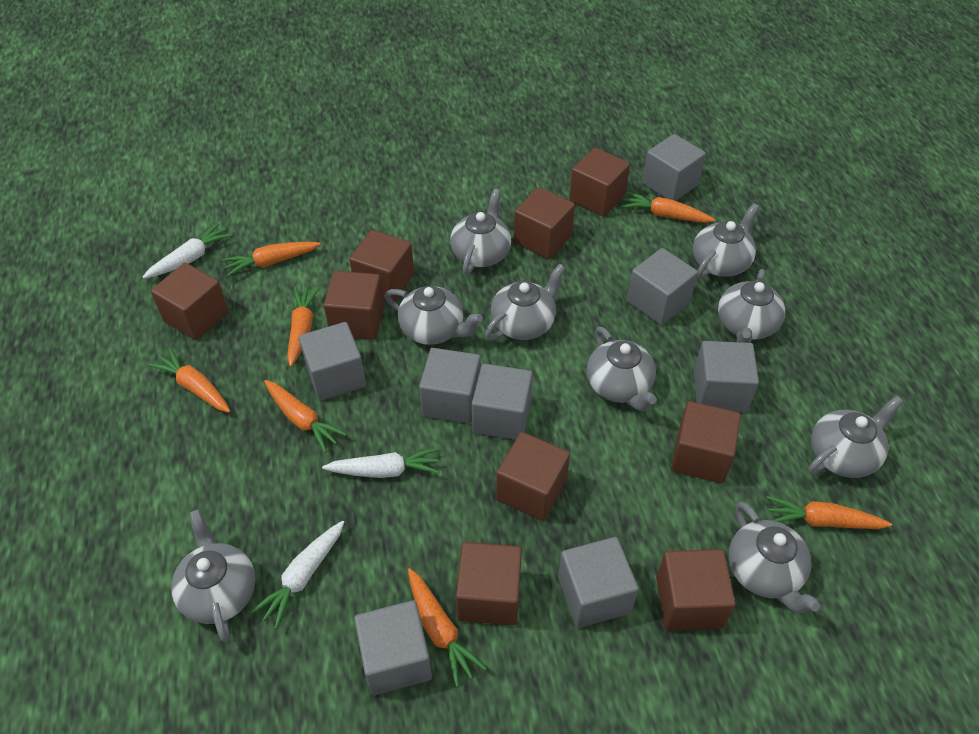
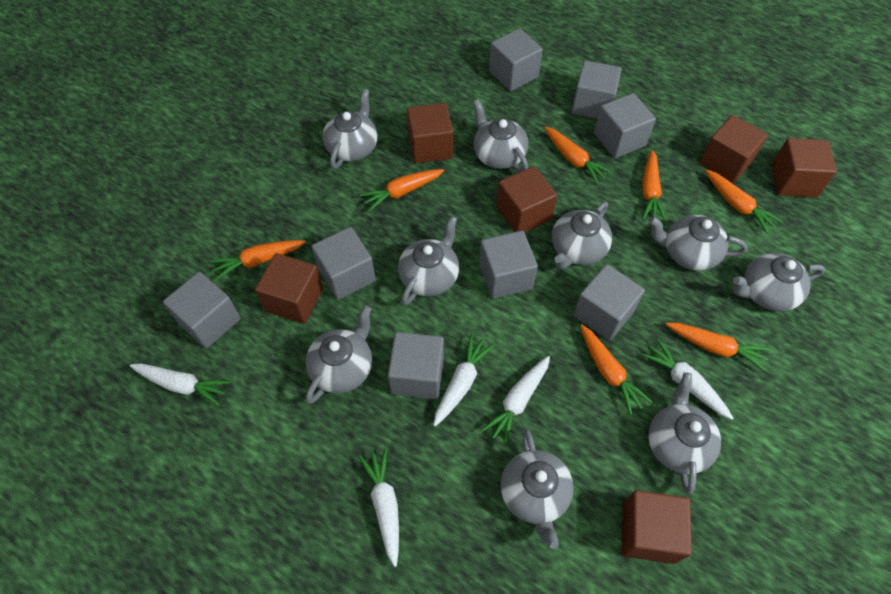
brown cube: [151,263,229,340] [324,271,384,340] [349,230,414,301] [456,542,522,626] [496,432,570,521] [514,187,575,259] [569,148,630,217] [656,549,736,631] [671,401,741,483] = 9 -> [255,253,323,324] [407,103,453,163] [496,166,557,233] [622,490,692,564] [699,115,768,183] [771,138,837,198] = 6
white carrot: [143,223,232,279] [251,521,344,629] [322,448,440,478] = 3 -> [130,363,230,406] [358,449,399,567] [433,334,495,426] [481,356,550,446] [641,338,733,420] = 5

